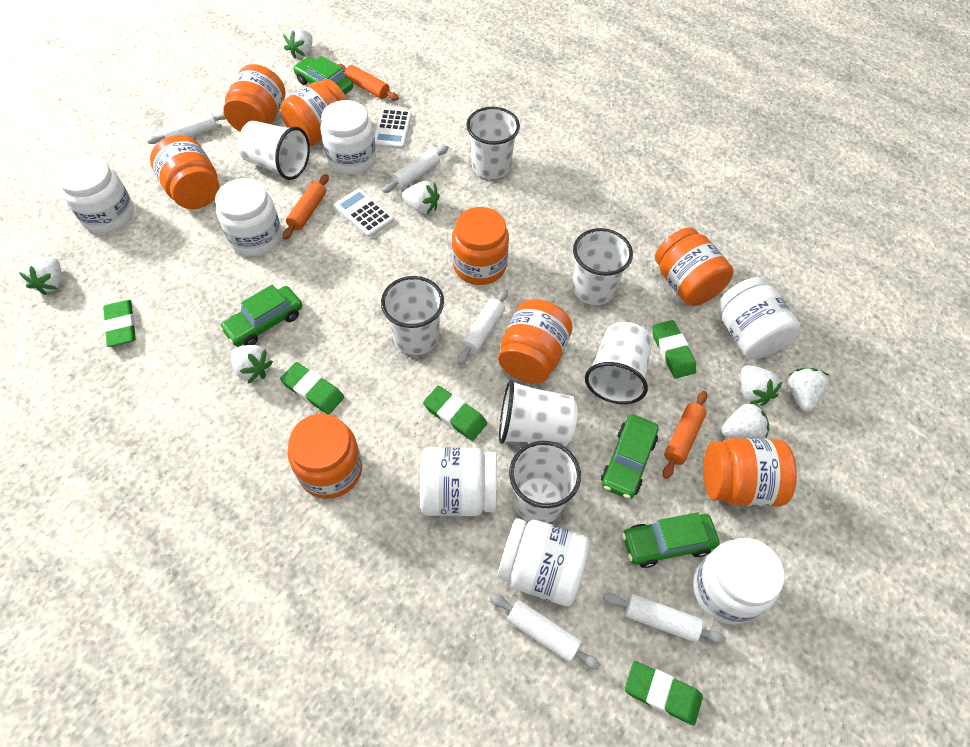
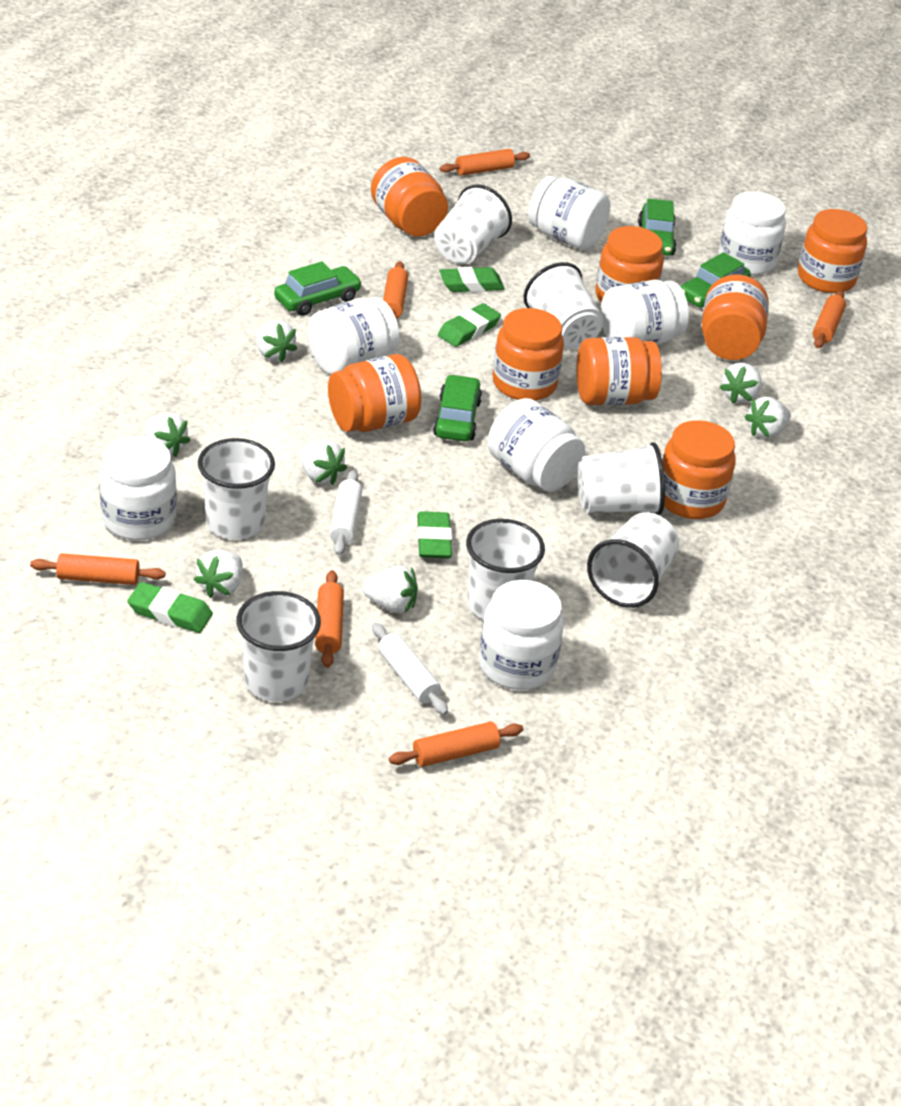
green eraser: [103,300,136,347] [280,362,344,415] [423,386,487,441] [625,661,703,726] [652,320,696,379] = 5 -> [127,582,213,633] [417,511,452,558] [438,303,501,347] [439,267,504,292] = 4
orange rolling pin: [282,174,329,240] [337,64,399,101] [663,391,707,479] = 3 -> [30,553,165,585] [315,570,344,668] [383,261,408,319] [389,722,523,767] [440,149,530,176] [812,290,846,348] = 6
white calculator: [334,189,394,237] [374,108,412,149] = 2 -> none = 0
white rolling pin: [147,112,226,144] [382,146,449,193] [457,289,508,365] [490,593,601,670] [603,593,726,644] = 5 -> [330,470,362,555] [372,623,448,715] = 2

